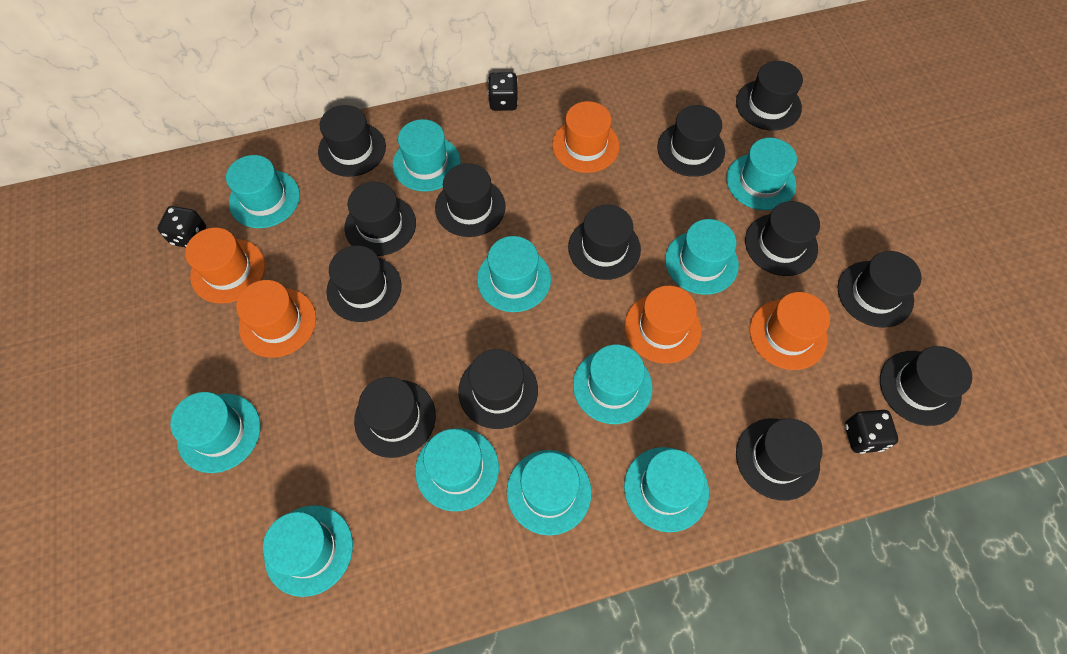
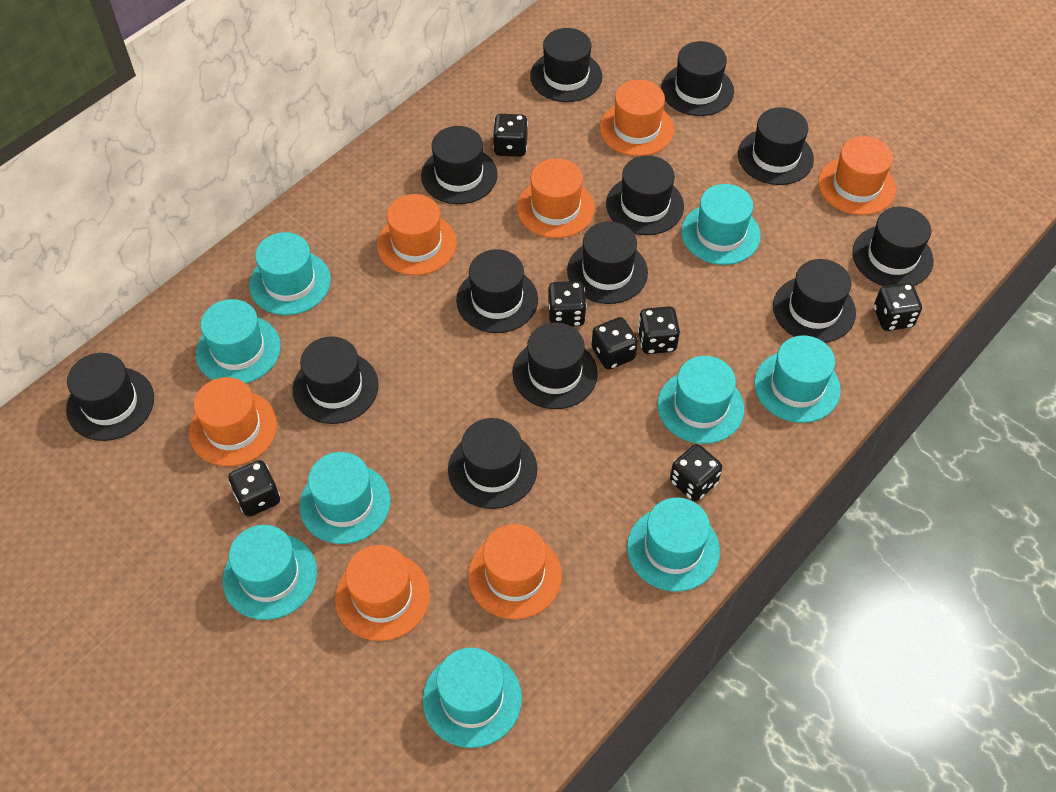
black dice: [158,206,206,247] [488,72,518,111] [845,410,898,454] = 3 -> [228,460,280,517] [493,114,528,157] [547,281,587,326] [592,317,638,369] [638,306,680,354] [670,444,722,501] [874,283,922,331] = 7
orange hat: [185,228,265,304] [236,280,316,358] [552,101,619,173] [625,286,701,363] [750,292,830,370] = 5 -> [189,377,277,466] [335,545,430,641] [377,194,457,275] [468,524,562,619] [517,158,595,238] [600,80,674,156] [818,136,896,215] = 7
turquoise hat: [170,392,261,473] [226,155,300,228] [263,505,353,597] [392,119,461,192] [415,428,499,511] [477,236,551,312] [507,450,592,536] [573,345,653,424] [624,447,709,532] [665,219,739,295] [726,138,797,210] = 11 -> [196,299,281,383] [223,525,317,620] [249,232,331,315] [299,452,391,544] [423,647,522,748] [627,497,720,592] [658,356,744,444] [681,184,761,265] [754,335,841,423] = 9

